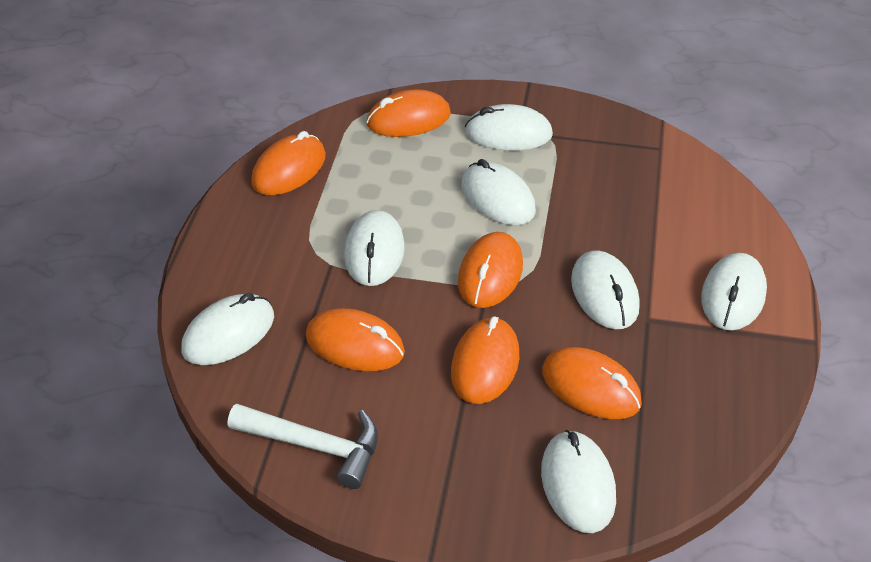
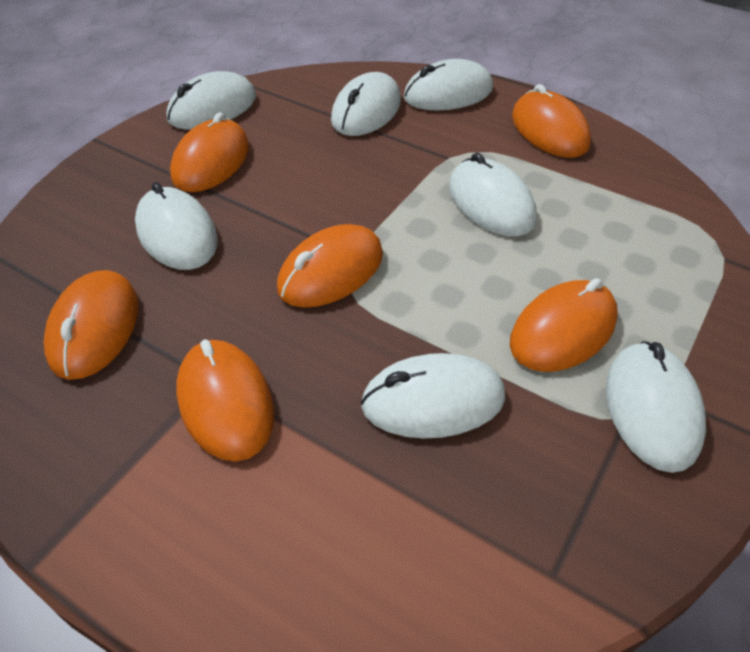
white hammer: [228,404,378,489] = 1 -> none = 0

